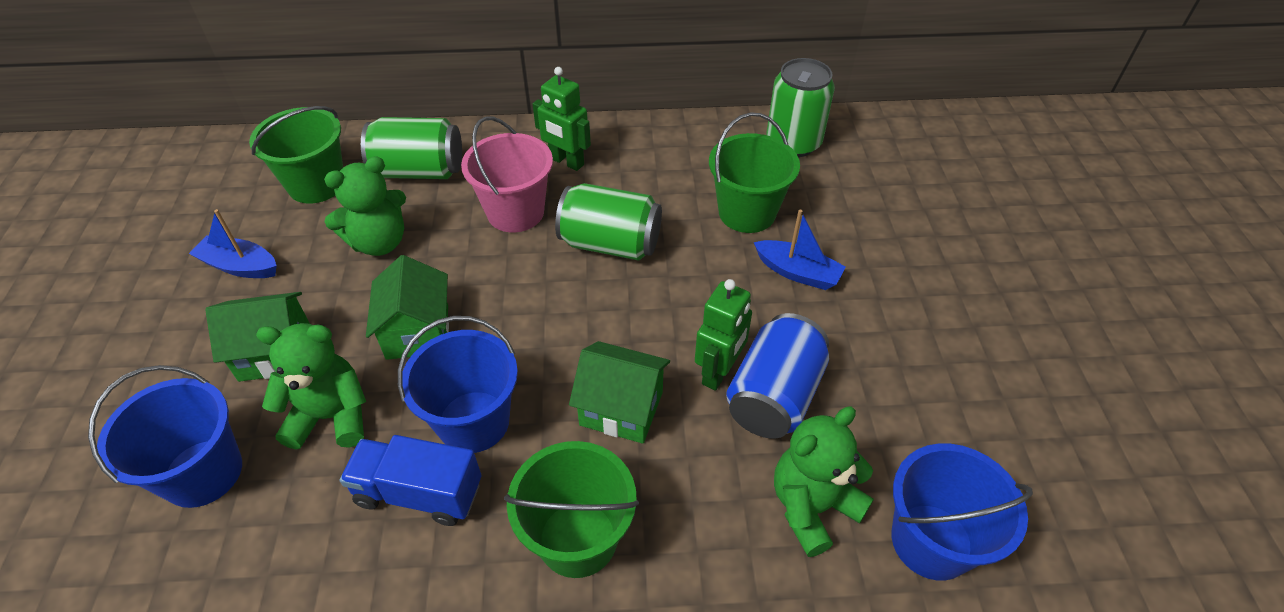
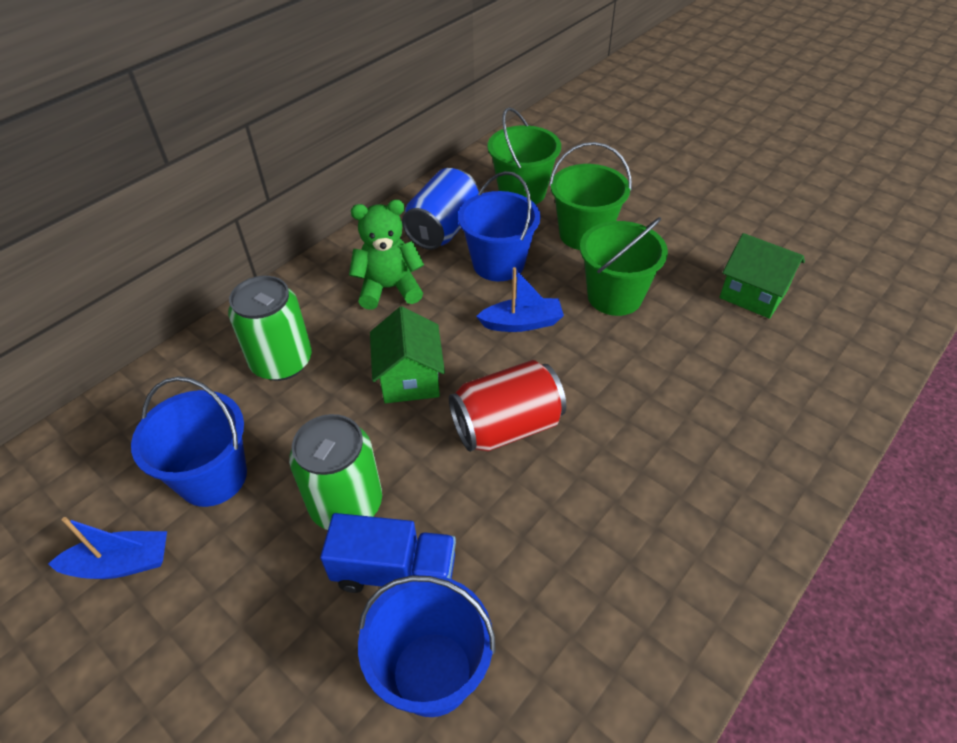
green can: [361,117,462,179] [555,183,662,261] [767,58,835,157] = 3 -> [228,276,312,381] [289,414,382,530] = 2
green house: [205,292,310,382] [366,255,449,360] [569,341,670,444] = 3 -> [370,306,445,403] [719,233,805,319] = 2
green robot: [533,67,591,171] [695,279,752,391] = 2 -> none = 0
green teddy bear: [256,323,366,449] [324,156,406,256] [774,406,874,557] = 3 -> [349,200,424,310] = 1
pink bucket: [461,117,553,232] = 1 -> none = 0
red can: none = 0 -> [449,360,566,452] = 1

